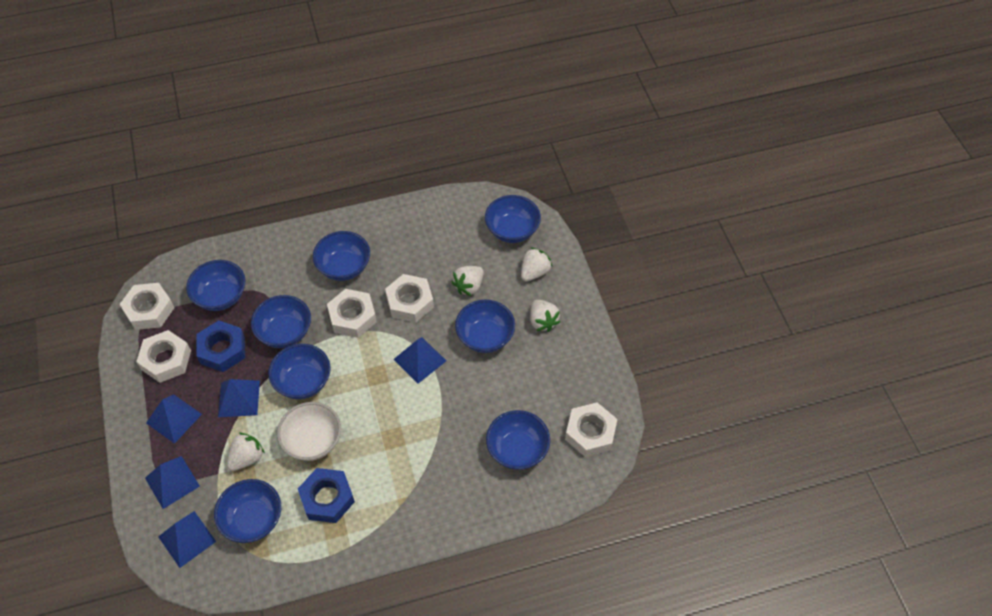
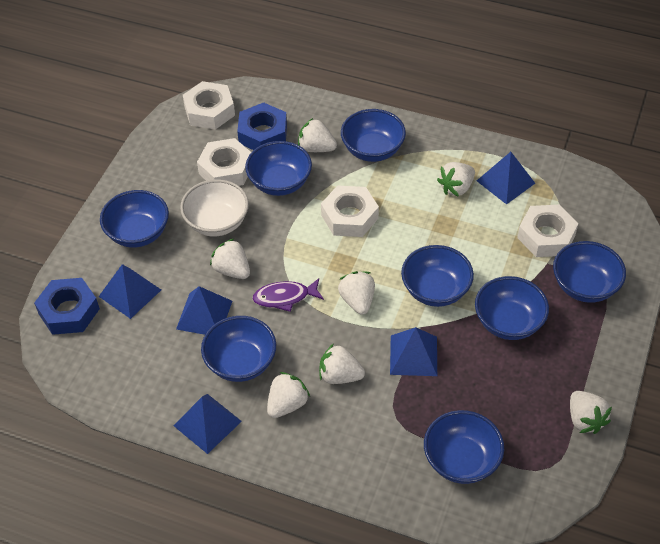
purple fish: none = 0 -> [252,278,324,312] = 1
white nut: [119,283,175,330] [136,330,191,383] [327,289,377,338] [385,274,434,323] [565,402,617,457] = 5 -> [183,81,235,130] [197,138,251,186] [321,185,379,237] [517,205,578,257] = 4
white strawberry: [227,433,265,471] [451,266,484,296] [521,247,553,281] [530,300,560,332] = 4 -> [210,238,250,279] [267,372,310,418] [298,118,337,152] [319,344,365,384] [338,271,375,315] [437,162,475,197] [570,391,612,434] = 7

